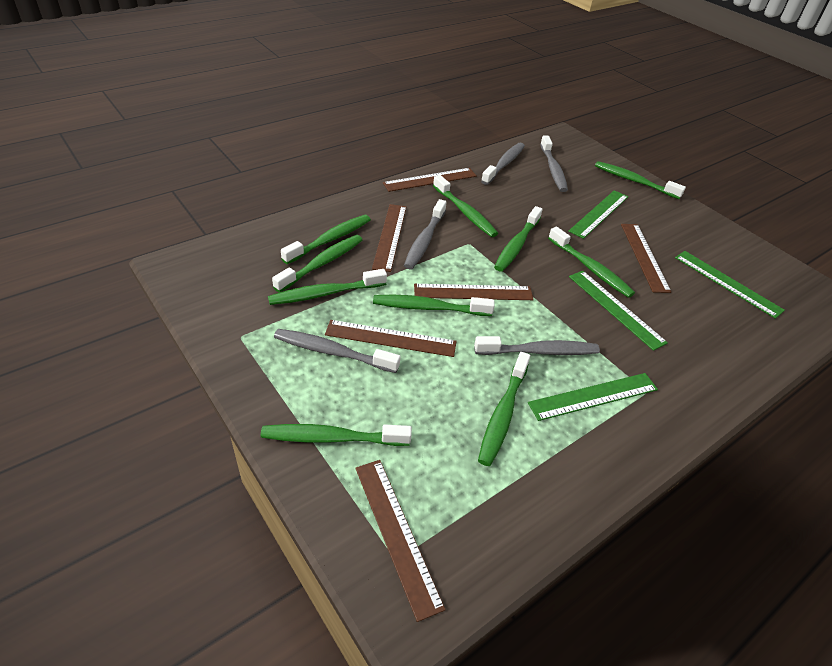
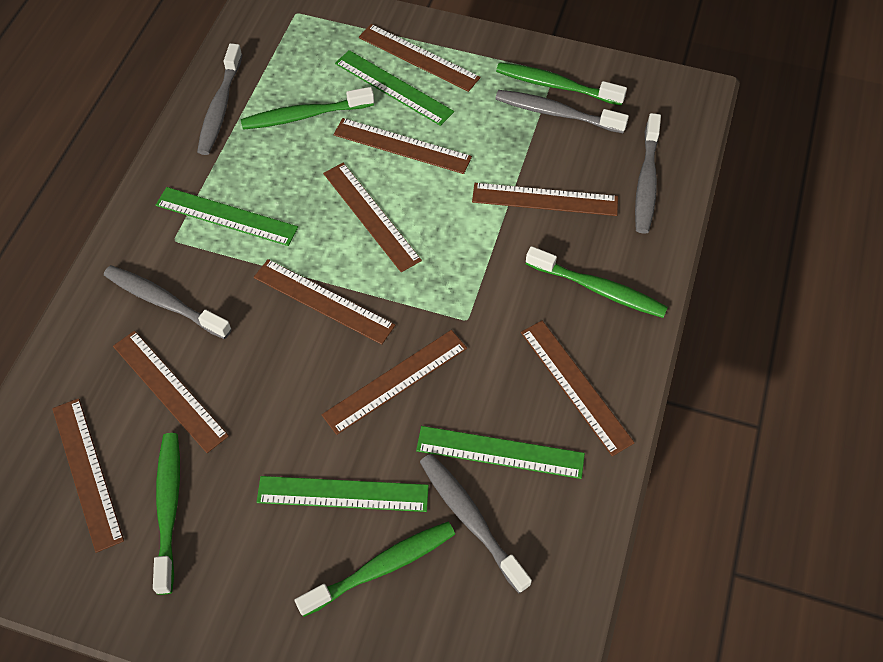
brown ruler: [325,320,457,357] [355,460,446,622] [372,204,406,272] [383,168,477,192] [414,284,534,300] [621,224,671,293] = 6 -> [52,398,124,553] [113,331,229,453] [254,259,395,345] [322,330,467,435] [323,163,422,272] [333,118,472,174] [359,24,481,92] [472,183,618,216] [521,321,635,456] = 9
green toothbrush: [261,424,412,446] [268,269,387,305] [272,235,362,293] [281,215,371,264] [373,295,495,316] [433,175,498,237] [478,352,530,466] [494,206,543,272] [548,226,635,298] [595,161,686,199] = 10 -> [153,433,180,595] [241,87,374,130] [295,522,455,617] [496,62,627,106] [526,246,668,318] = 5

